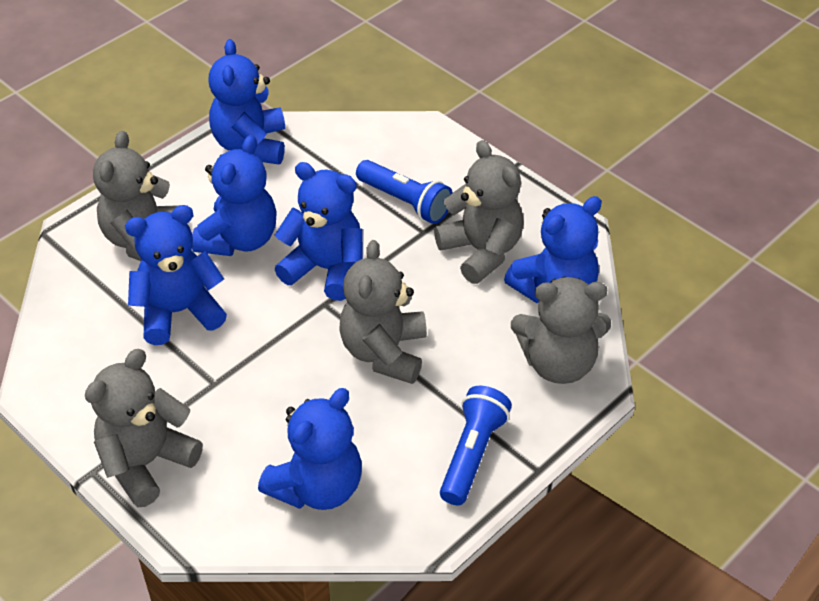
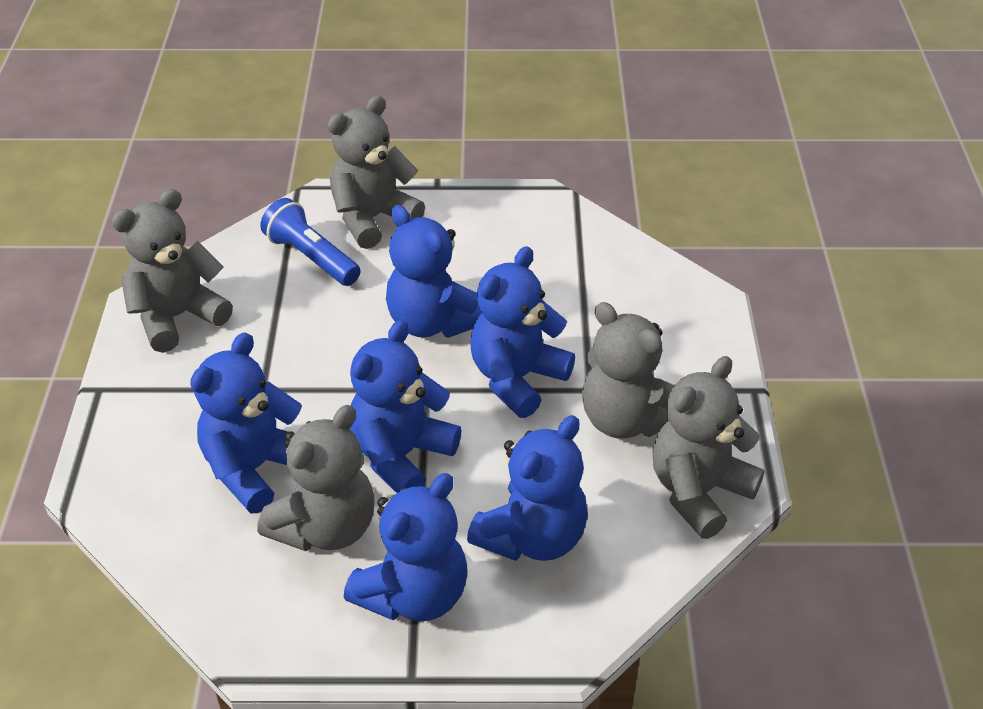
blue flashlight: [356,160,453,224] [440,386,512,505] = 2 -> [260,198,361,286] = 1

